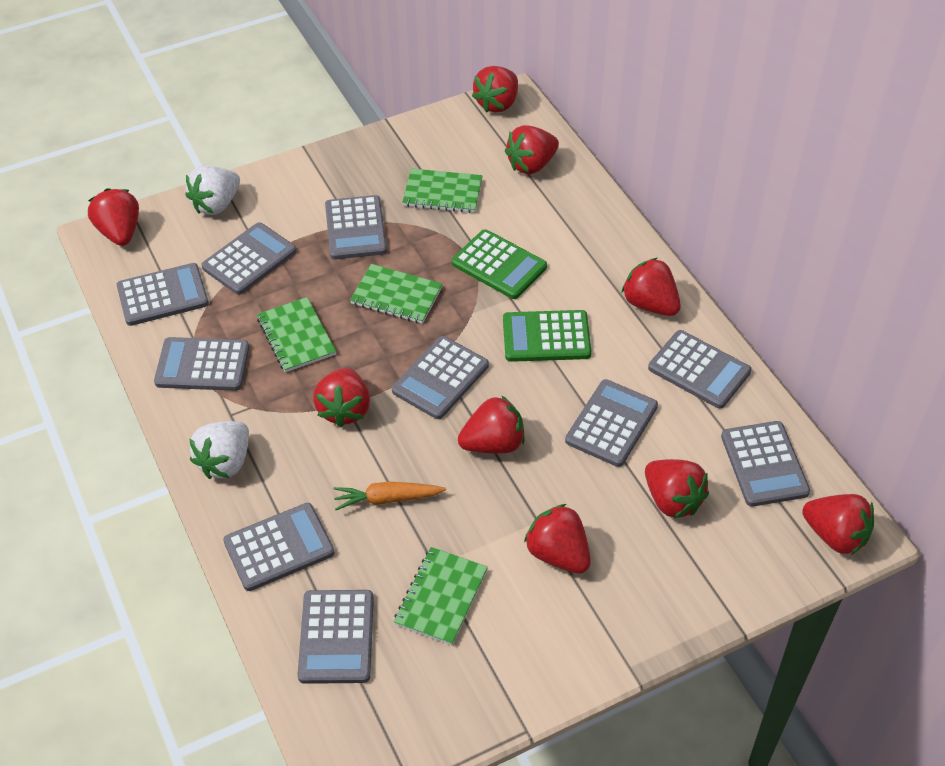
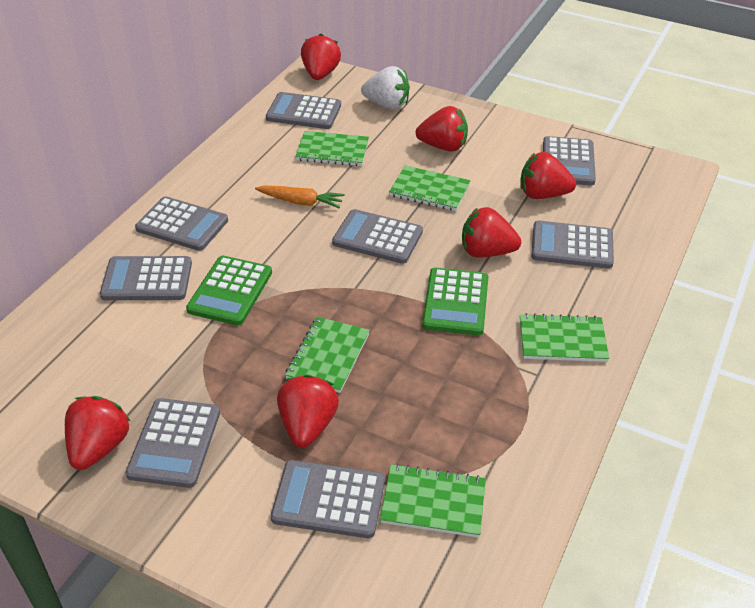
green notebook: [257,297,336,372] [350,264,442,324] [394,547,488,645] [402,168,482,213] = 4 -> [285,317,370,393] [295,131,369,166] [380,464,486,538] [389,165,471,211] [520,313,609,362] = 5
grey calculator: [117,263,209,326] [154,337,249,391] [201,222,297,295] [223,503,335,591] [297,590,374,684] [325,195,387,260] [392,336,489,419] [565,379,658,467] [648,330,751,409] [721,421,810,507] = 10 -> [100,256,192,300] [125,398,220,488] [135,196,228,251] [266,92,341,129] [271,460,385,538] [332,209,423,264] [531,221,614,269] [543,136,596,186] = 8
red strawberry: [88,188,139,246] [313,368,370,427] [458,395,525,454] [472,66,518,113] [505,125,559,174] [524,504,591,574] [622,258,681,316] [645,459,709,519] [802,494,874,555] = 9 -> [65,396,130,470] [277,375,339,448] [301,33,341,80] [416,106,468,152] [462,207,521,258] [521,152,576,199] = 6
white strawberry: [186,166,240,215] [189,421,249,479] = 2 -> [361,66,410,110] = 1

